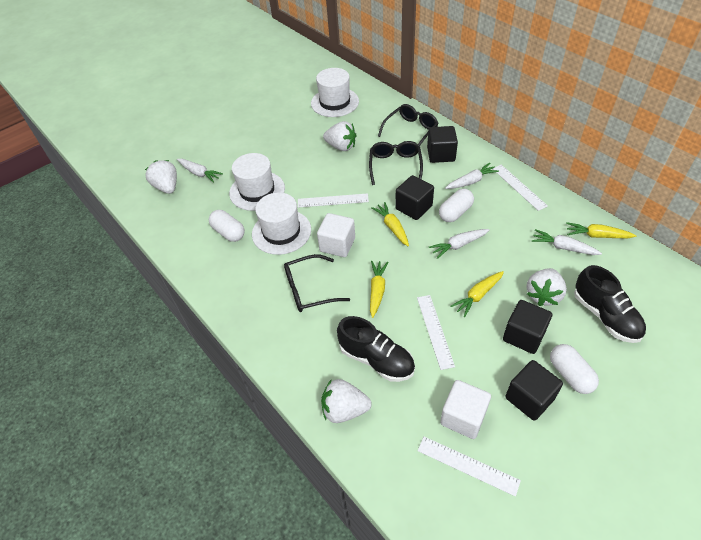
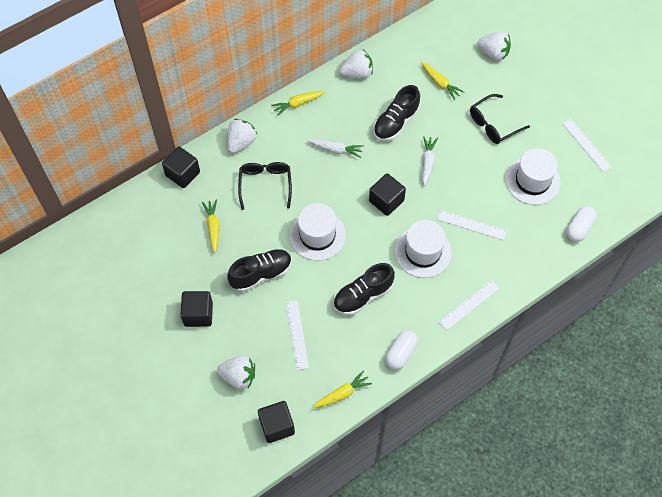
black glasses: [284,254,350,312] [369,141,423,185] [378,104,438,146] = 3 -> [238,162,292,210] [470,94,530,144] = 2
black shoe: [337,316,415,382] [574,265,646,343] = 2 -> [227,249,292,292] [333,263,395,315] [373,85,420,141] = 3
white capsule: [209,210,245,242] [439,189,474,222] [550,344,599,394] = 3 -> [385,330,418,370] [567,206,597,242] = 2
white carrot: [177,159,223,183] [429,229,489,259] [445,163,499,189] [532,229,602,255] = 4 -> [307,139,364,158] [422,136,438,186] = 2
white cube: [317,213,355,257] [440,380,491,439] = 2 -> none = 0

